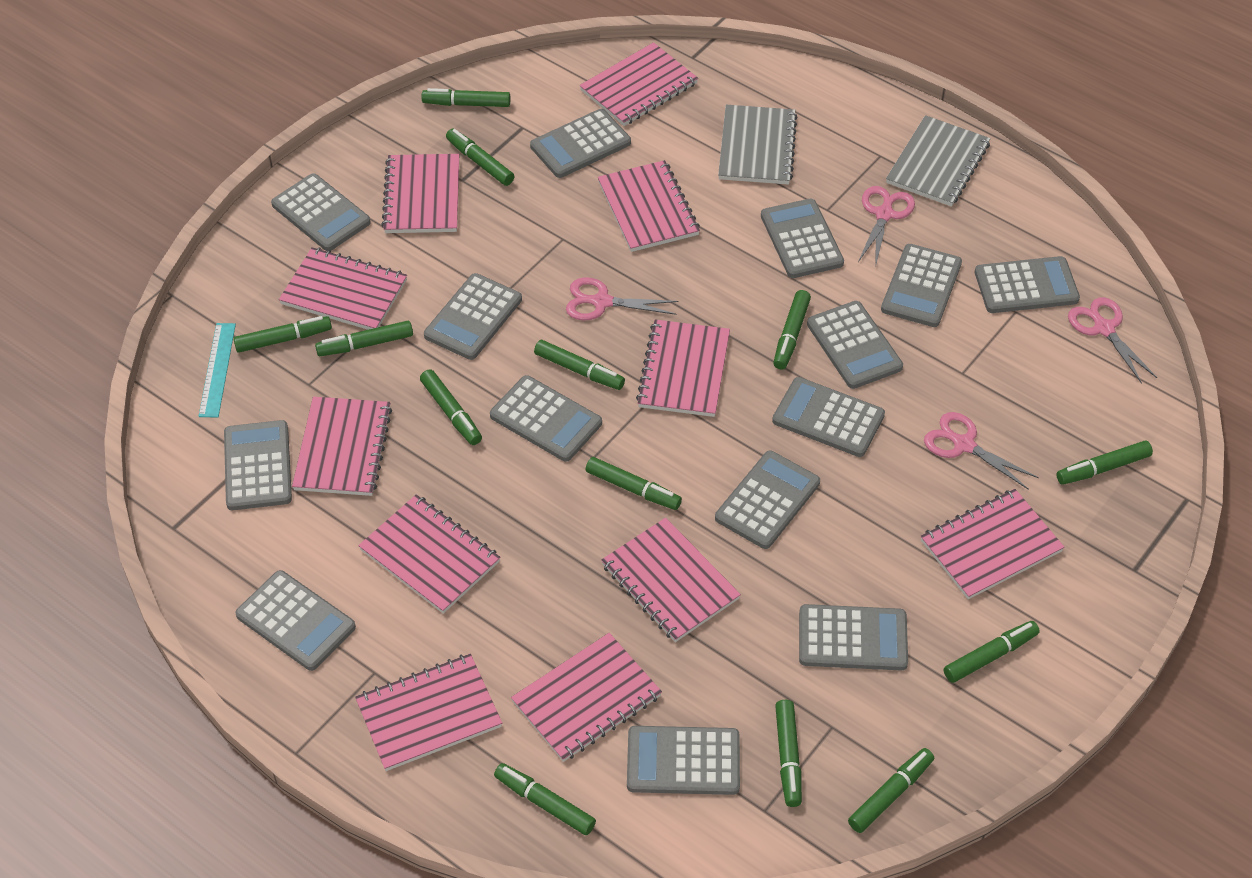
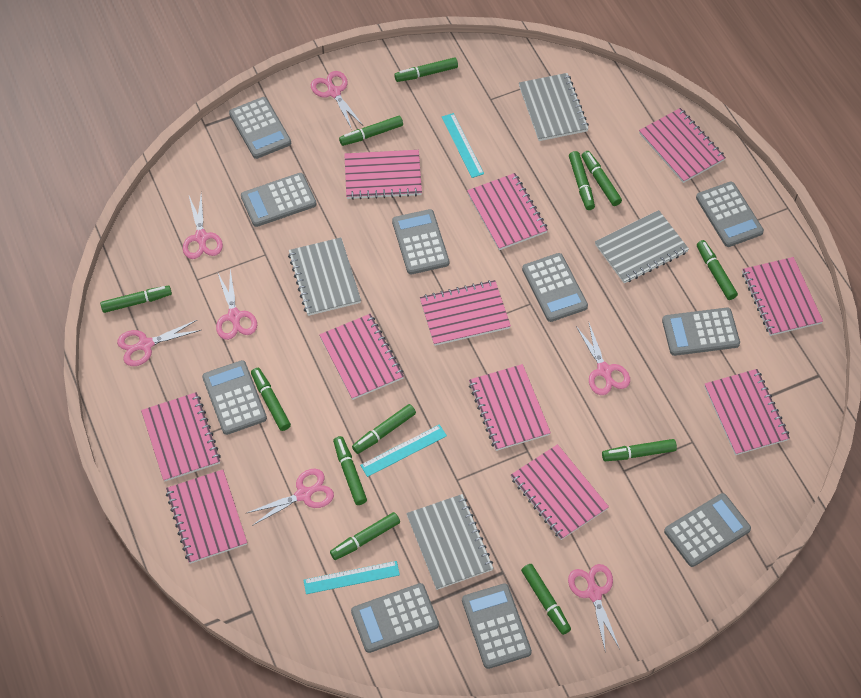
green marker: [233,316,332,353] [315,321,413,356] [420,369,482,445] [421,88,510,107] [446,129,514,186] [494,763,596,835] [534,340,625,390] [586,457,682,510] [773,290,811,370] [775,700,802,807] [848,748,934,833] [944,621,1040,683] [1057,441,1153,485] = 13 -> [100,285,172,313] [251,368,291,431] [330,512,400,560] [333,436,367,505] [339,116,403,146] [352,404,416,454] [394,57,458,82] [521,564,571,635] [569,151,595,210] [582,151,622,206] [602,439,677,461] [697,240,738,300] = 12
grey calculator: [224,420,292,510] [235,570,356,671] [271,173,371,251] [424,273,522,360] [490,375,602,462] [530,109,631,178] [627,726,740,795] [715,451,820,549] [761,199,844,278] [772,377,885,457] [799,604,908,671] [807,301,903,389] [881,244,962,327] [975,256,1080,313] = 14 -> [202,360,267,435] [229,97,291,159] [241,173,317,227] [351,583,439,653] [392,209,449,275] [462,583,532,669] [522,253,588,322] [662,308,740,356] [664,493,751,567] [696,182,764,247] = 10
grey notebook: [718,105,797,185] [886,115,991,206] = 2 -> [288,238,361,316] [406,494,493,590] [519,73,589,141] [595,210,689,284] = 4
pink scissors: [566,277,678,320] [858,186,915,268] [924,412,1039,490] [1068,297,1157,384] = 4 -> [117,320,201,366] [183,194,223,259] [216,269,257,340] [247,469,334,526] [311,71,363,129] [568,564,620,649] [576,321,630,395] = 7
turquoise ruler: [199,323,236,418] = 1 -> [303,561,400,594] [360,424,447,477] [442,113,484,178] = 3

